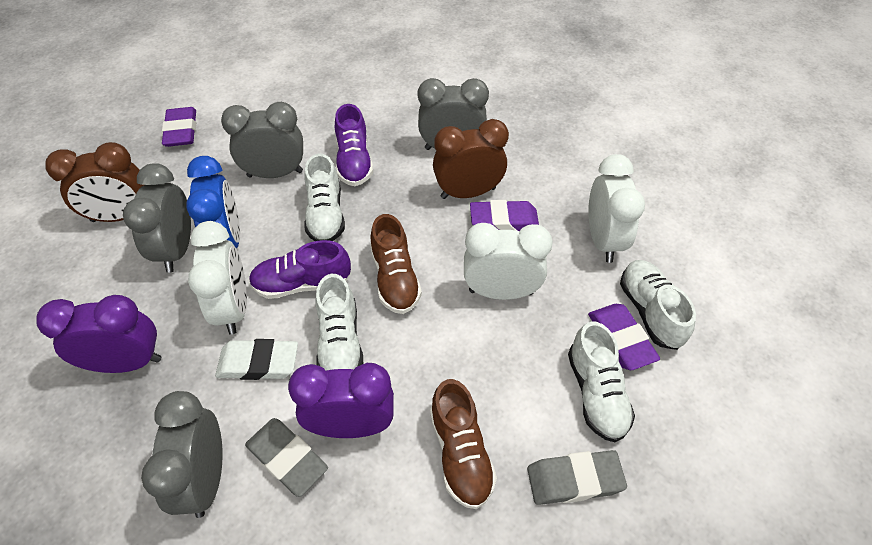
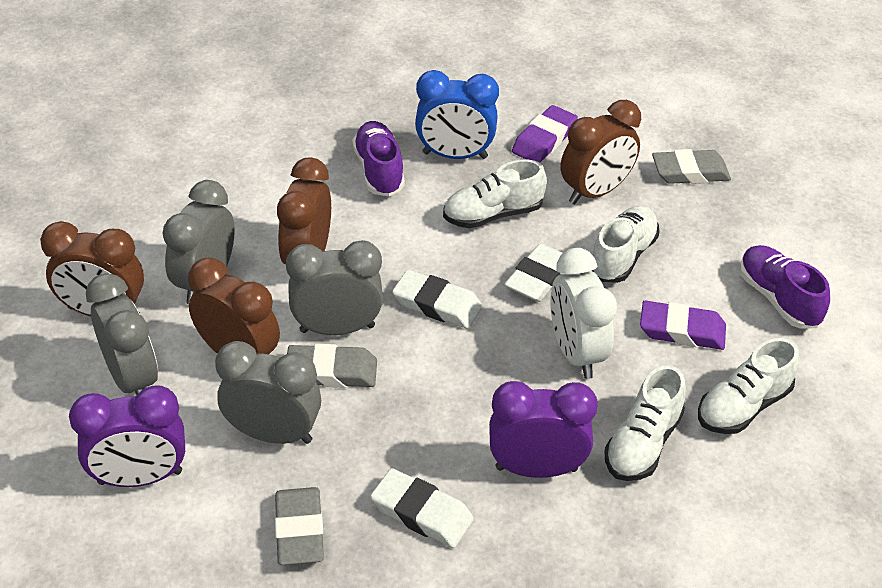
brown clock: [45,142,144,222] [433,119,509,199] = 2 -> [40,221,144,316] [188,258,280,354] [277,158,331,265] [561,100,641,204] = 4
brown shoe: [370,214,422,314] [430,379,497,509] = 2 -> none = 0
grey eraser: [245,418,328,497] [527,450,627,505] = 2 -> [275,487,324,565] [287,344,377,388] [652,149,731,184] = 3
purple eraser: [162,107,196,147] [470,200,539,231] [588,304,660,370] = 3 -> [512,105,578,162] [640,301,726,350] = 2
white clock: [188,221,247,335] [464,223,553,300] [588,154,645,263] = 3 -> [550,248,617,379] = 1
white eraser: [215,339,298,380] = 1 -> [370,468,474,548] [392,270,482,329] [504,243,563,302] = 3

